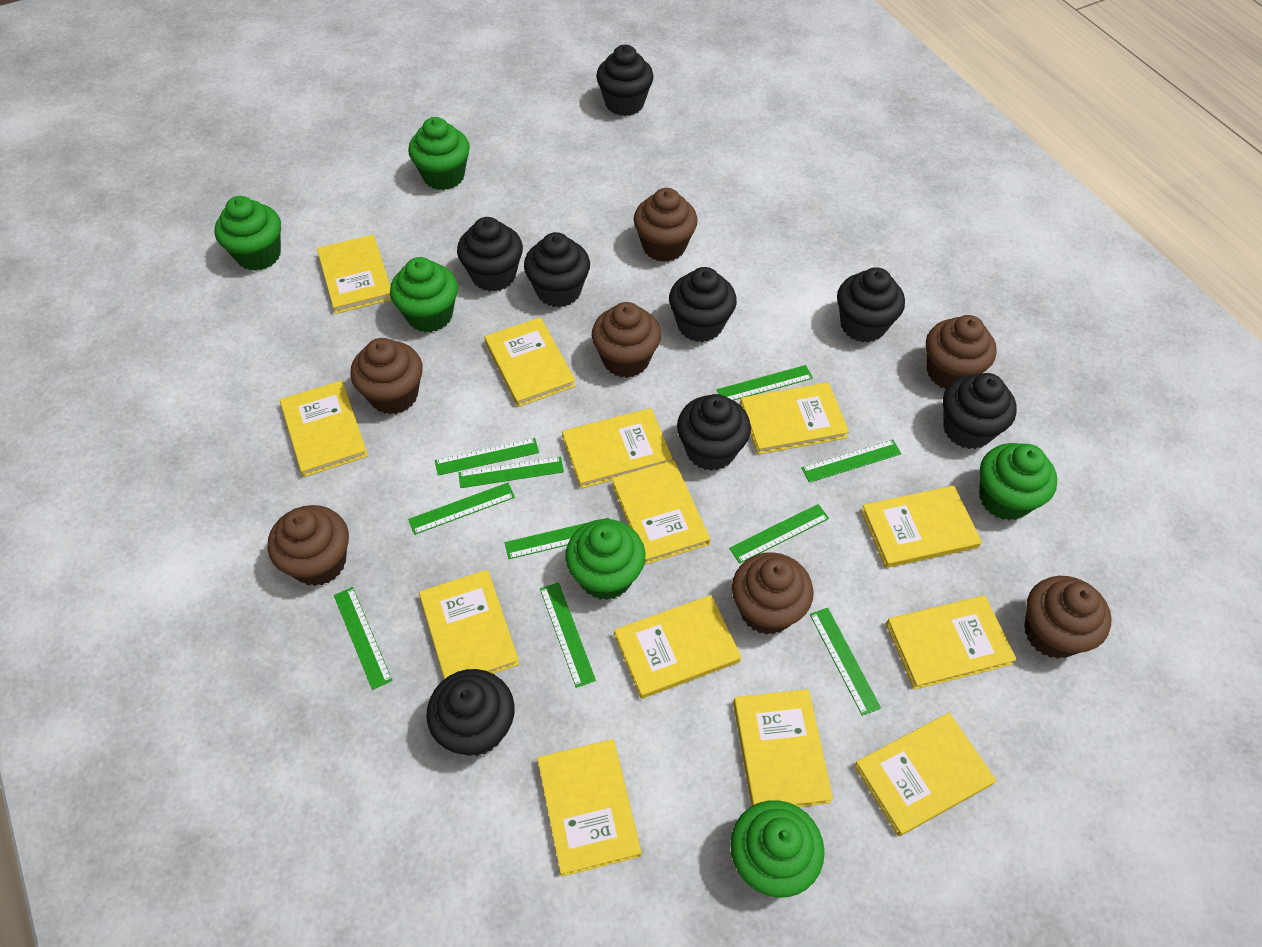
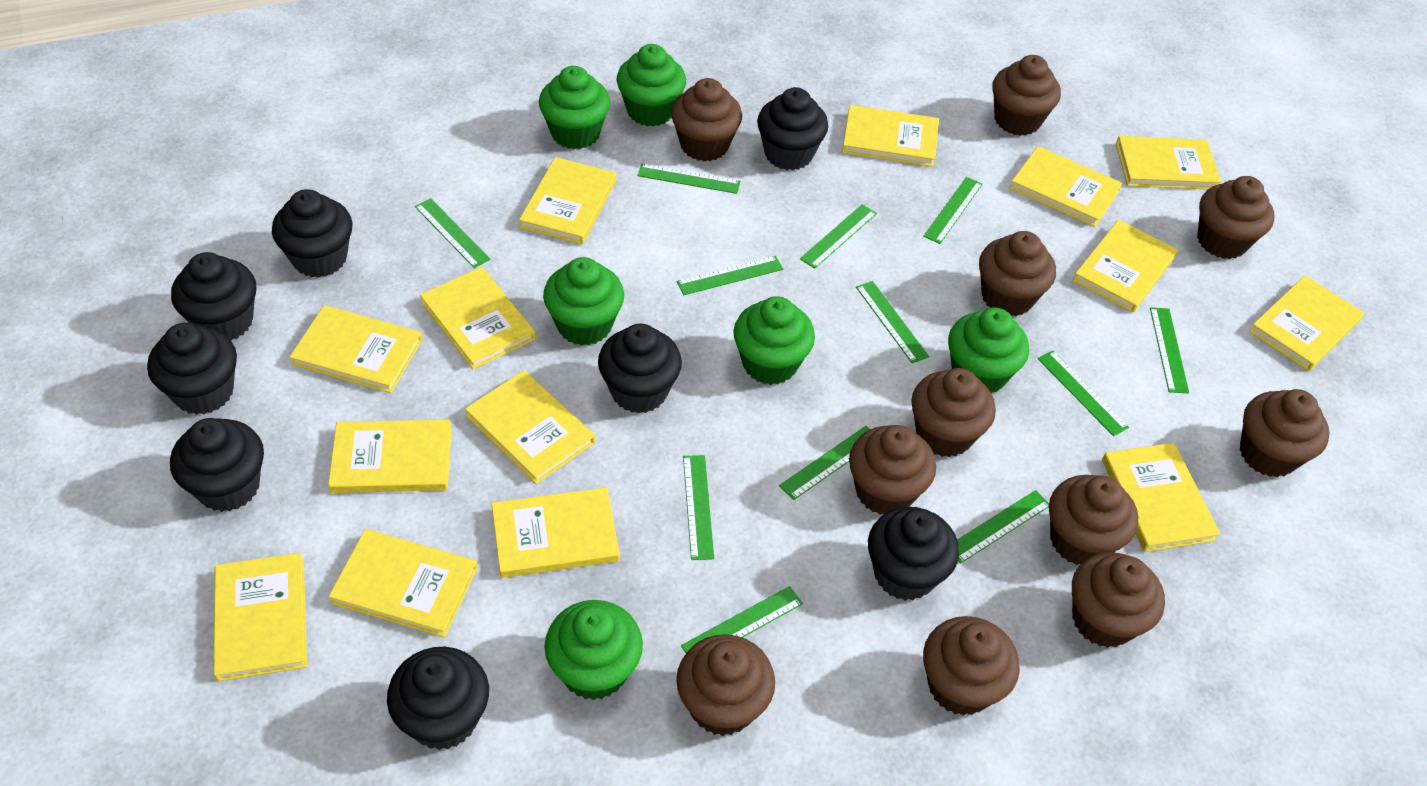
brown cupcake: [268,505,349,586] [350,338,423,414] [592,302,661,378] [634,188,698,262] [732,552,814,635] [926,315,997,389] [1024,576,1112,659] = 7 -> [671,78,742,162] [676,634,775,736] [849,425,936,515] [911,368,996,457] [923,616,1020,716] [979,231,1056,316] [992,55,1061,136] [1049,475,1138,565] [1072,552,1165,648] [1197,176,1275,259] [1240,389,1329,477] = 11
green ruler: [334,587,392,690] [408,483,515,535] [435,438,539,476] [458,457,564,488] [505,518,609,559] [540,582,596,688] [717,365,813,401] [729,504,829,564] [801,440,901,483] [810,608,881,716] = 10 -> [415,198,490,268] [637,163,740,194] [677,256,783,295] [681,586,803,653] [683,455,714,560] [779,426,870,500] [800,204,877,269] [856,281,929,363] [923,177,983,244] [957,490,1049,563] [1038,350,1129,436] [1150,307,1189,394] = 12
yellow book: [280,380,368,477] [317,235,391,314] [419,570,519,679] [484,317,576,407] [537,739,641,877] [562,408,673,489] [612,460,710,565] [614,595,741,699] [733,689,833,807] [740,382,849,455] [854,713,996,836] [861,486,982,568] [886,595,1017,690] = 13 -> [213,553,307,681] [290,305,422,393] [328,420,452,493] [329,529,477,637] [420,267,536,370] [465,370,595,484] [491,487,620,578] [519,157,616,244] [842,105,939,167] [1010,146,1122,227] [1073,219,1178,313] [1102,443,1220,552] [1116,136,1221,190] [1249,276,1364,371] = 14

